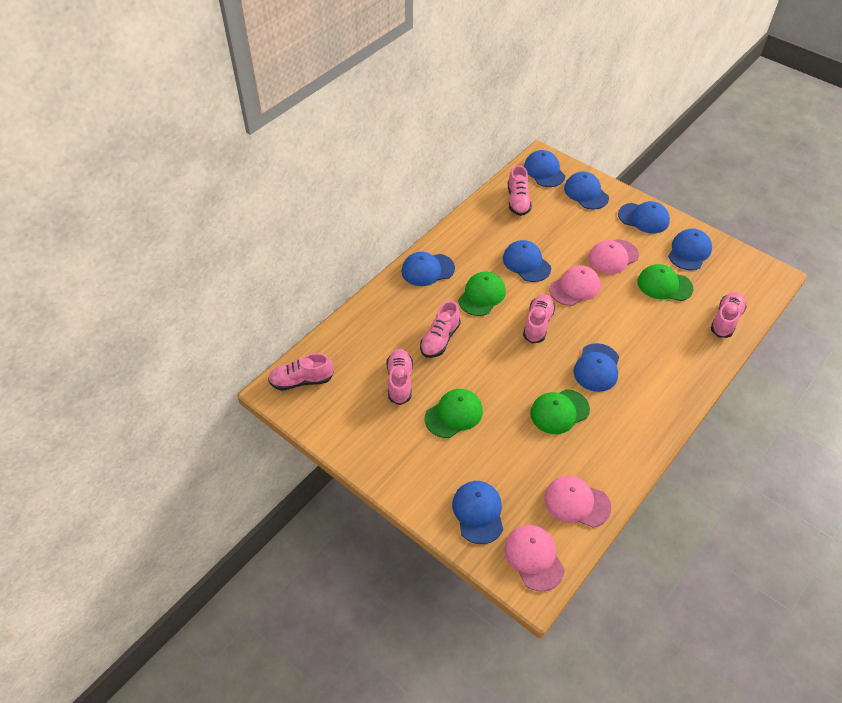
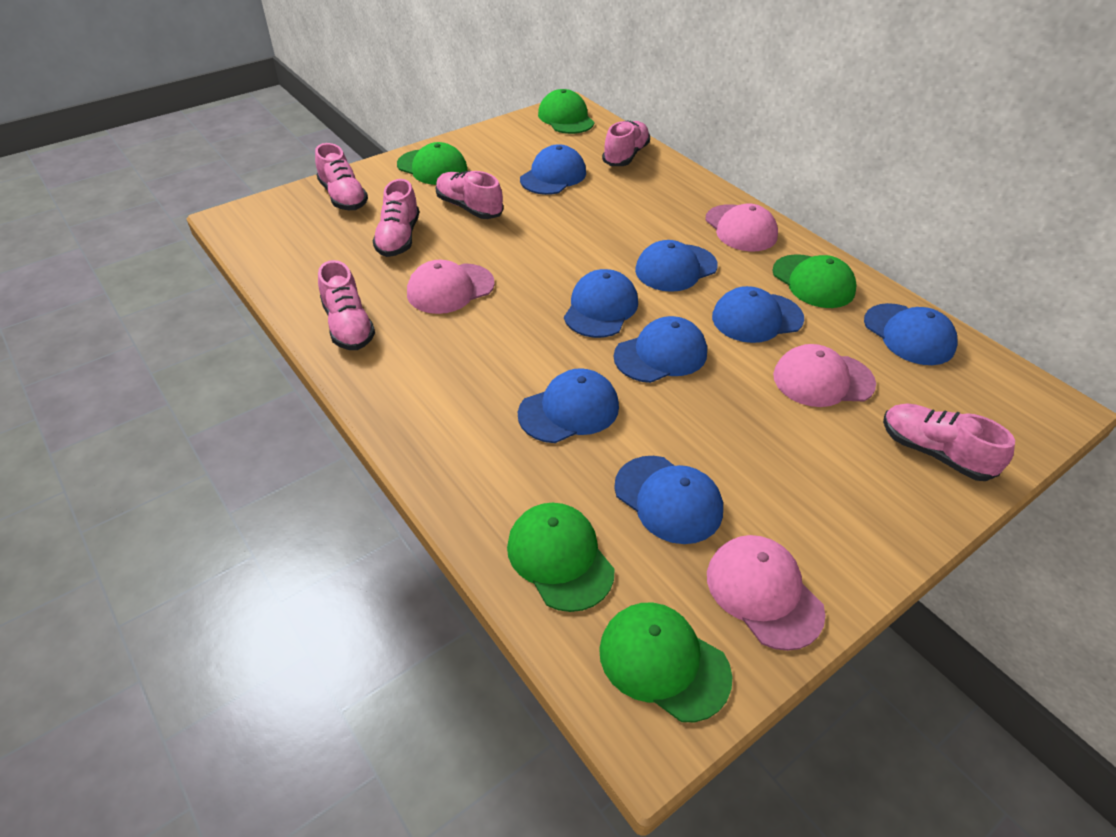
green cap: [425,389,483,438] [458,272,506,316] [530,389,590,434] [638,264,693,301] = 4 -> [397,142,467,185] [507,503,615,612] [538,89,594,134] [599,603,732,722] [773,254,857,308] = 5

